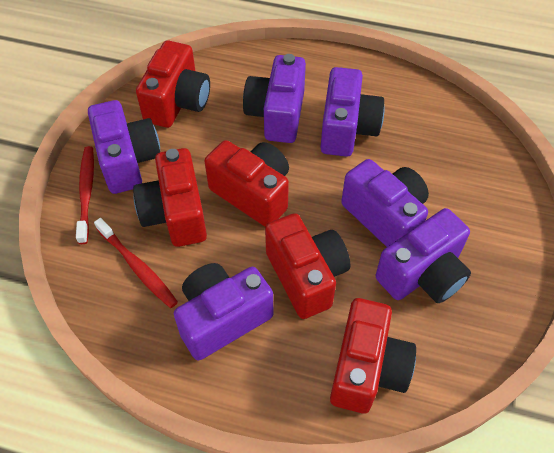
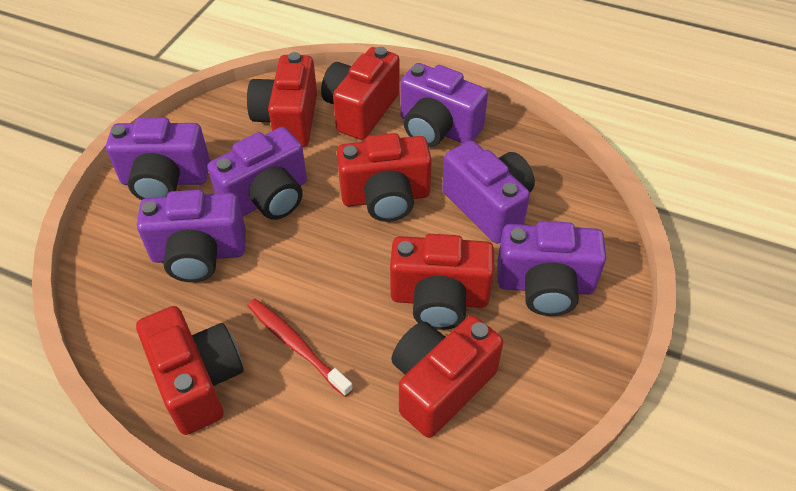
red camera: [133,148,207,247] [136,40,210,128] [204,140,289,227] [265,213,350,319] [330,298,416,413] = 5 -> [136,306,243,435] [247,52,317,147] [321,47,400,140] [337,133,432,222] [390,234,494,330] [391,316,503,438] = 6
red toothbrush: [76,146,94,244] [94,218,178,308] = 2 -> [247,299,353,397] = 1

